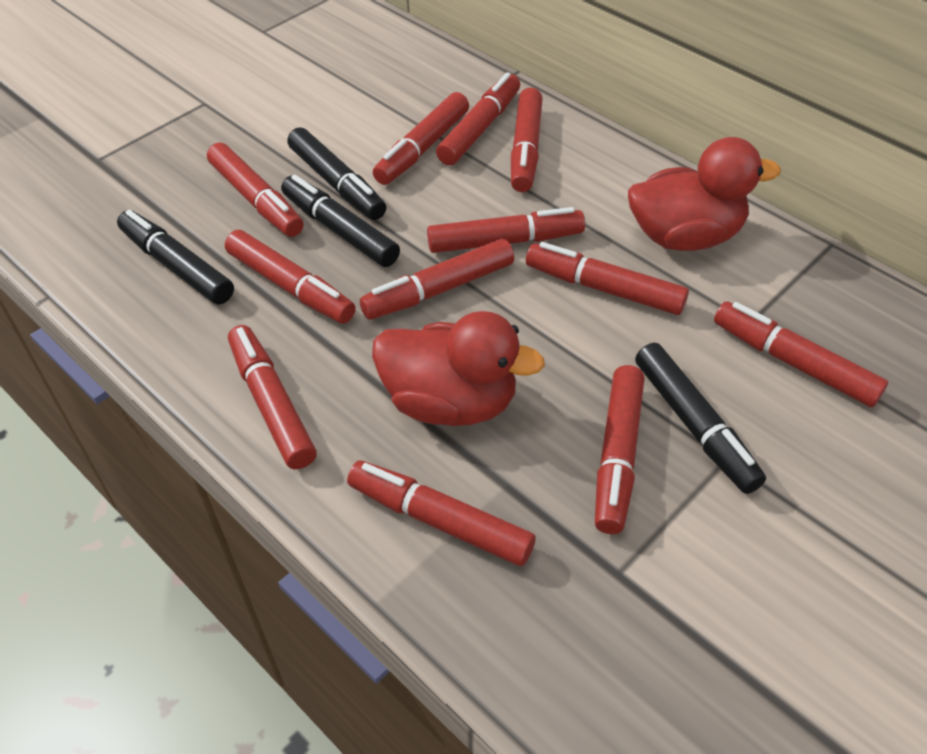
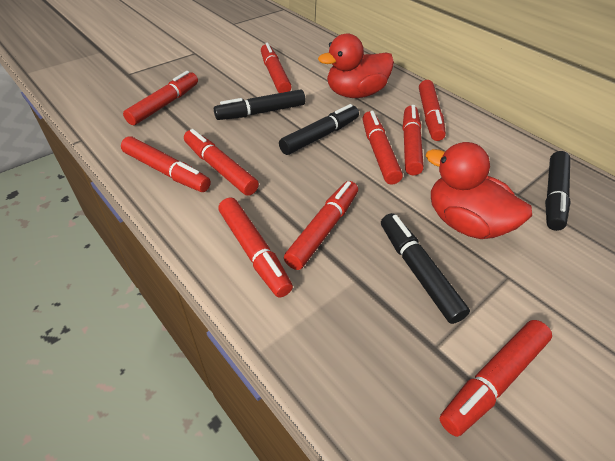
red marker: [207,143,304,237] [225,230,356,324] [228,325,317,469] [347,460,536,566] [360,239,514,320] [373,92,469,185] [427,207,585,253] [436,73,520,165] [511,88,542,192] [526,242,689,315] [595,365,644,534] [714,301,888,407] = 12 -> [121,136,211,192] [123,71,198,125] [184,129,259,196] [218,198,293,297] [261,43,292,93] [284,181,358,270] [363,111,403,185] [403,105,424,175] [419,80,446,141] [440,320,552,437] = 10

